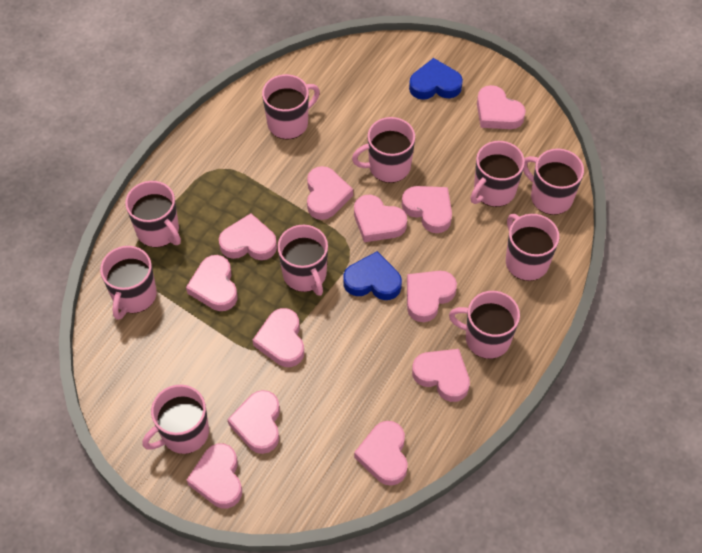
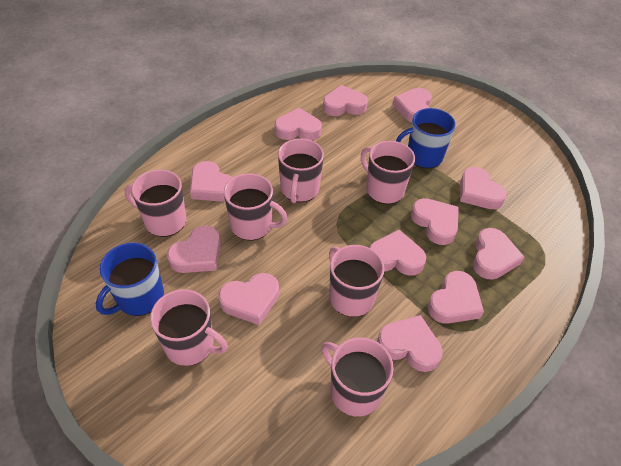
blue heart: [343,251,402,300] [409,58,463,100] = 2 -> none = 0
blue mug: none = 0 -> [96,243,164,316] [396,108,456,169] = 2
pink mug: [100,246,157,320] [125,181,181,248] [142,385,209,454] [262,74,320,140] [277,225,328,296] [352,117,415,183] [449,291,520,359] [470,141,525,207] [506,214,559,281] [523,148,584,215] = 10 -> [125,169,187,237] [150,289,228,366] [224,173,288,241] [278,138,324,203] [321,337,394,417] [329,245,385,317] [361,141,415,204] = 7

